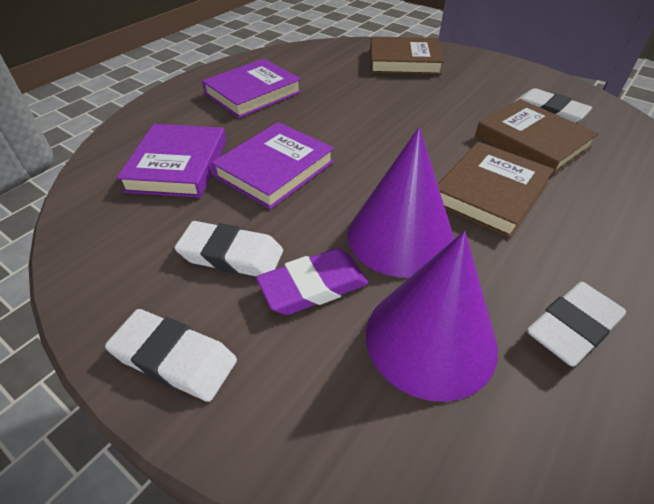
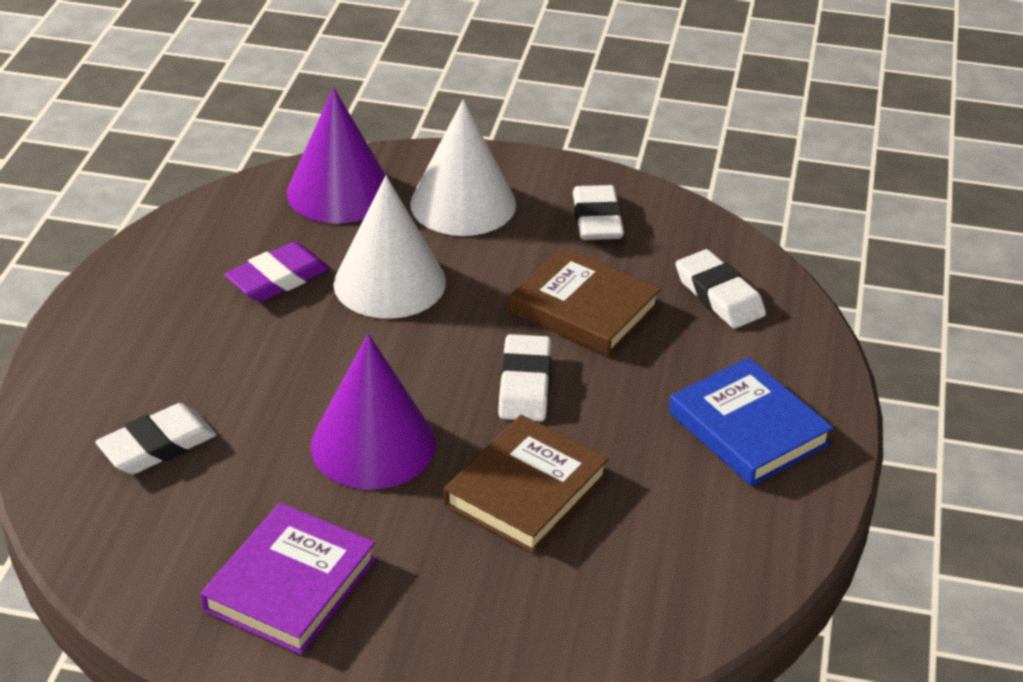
blue book: none = 0 -> [669,357,833,486] = 1
brown book: [370,36,444,75] [438,142,554,238] [475,99,599,176] = 3 -> [444,415,609,553] [510,247,661,356] = 2
purple book: [116,124,226,198] [202,59,302,118] [211,122,334,209] = 3 -> [200,503,376,655] = 1
white cone: none = 0 -> [333,175,446,319] [410,99,516,236] = 2

